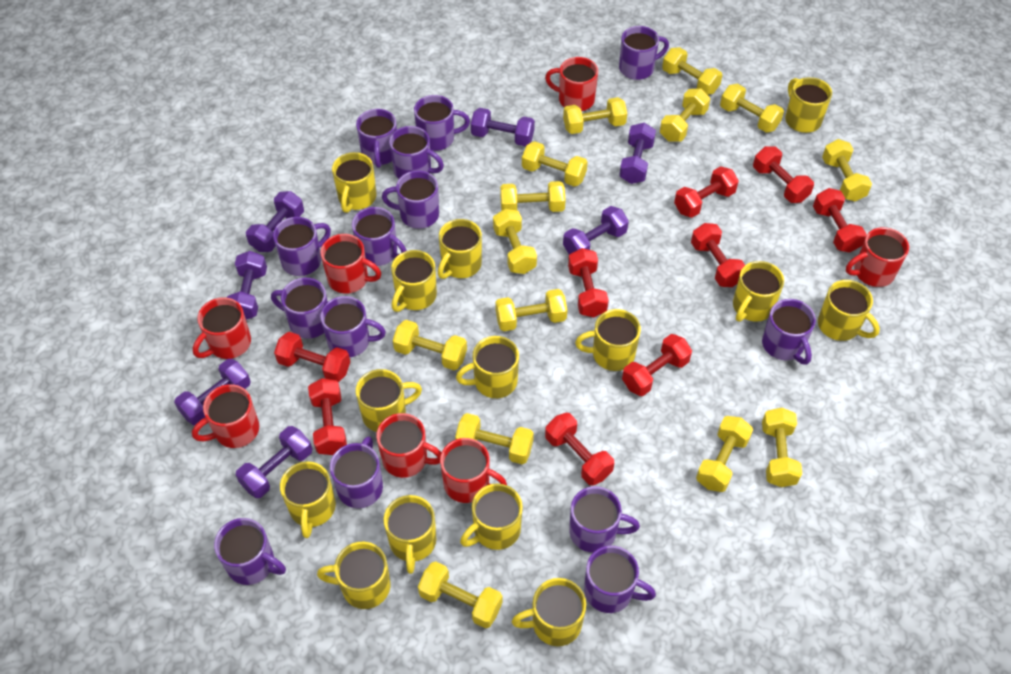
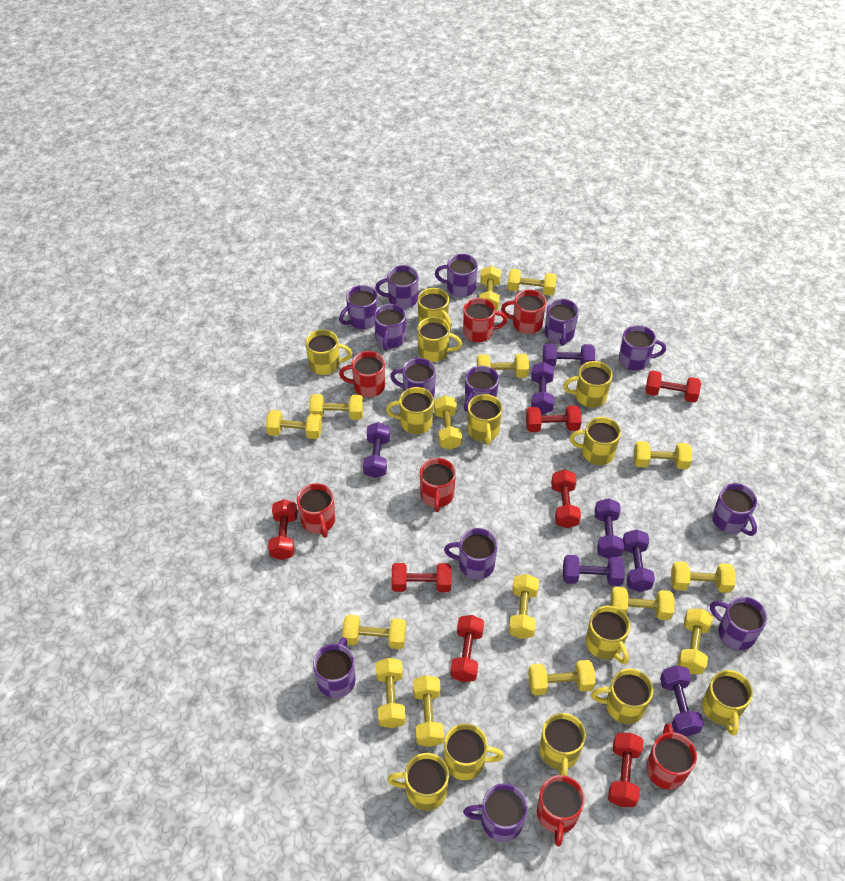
purple mug: [214,518,286,585] [271,278,328,339] [273,217,331,276] [320,296,386,357] [330,436,383,508] [352,207,407,266] [356,109,397,168] [382,171,439,229] [389,126,444,179] [414,95,470,151] [569,486,640,553] [584,546,656,613] [619,26,669,80] [762,299,816,365] = 14 -> [313,637,356,698] [339,285,378,329] [374,304,406,351] [375,265,418,309] [390,358,436,397] [435,254,478,297] [444,528,498,580] [463,783,528,842] [464,366,499,412] [545,299,579,346] [619,325,666,371] [710,597,767,650] [712,483,757,536] = 13
red dumbbell: [274,332,350,382] [308,378,347,455] [545,413,614,486] [568,248,609,317] [622,334,692,396] [674,166,739,218] [691,223,745,287] [753,146,814,203] [813,188,867,253] = 9 -> [268,499,298,560] [392,563,451,592] [450,615,484,682] [526,405,582,432] [551,469,581,528] [608,733,644,807] [646,371,701,403] = 7
yellow dumbbell: [393,320,467,370] [418,561,503,628] [455,413,534,464] [493,209,537,274] [495,289,567,331] [500,181,566,212] [522,141,588,187] [563,97,627,134] [660,89,710,142] [662,47,722,95] [696,416,753,492] [720,84,784,133] [762,408,802,487] [822,139,872,202] = 14 -> [266,410,322,439] [309,394,363,420] [342,615,406,649] [376,658,406,728] [413,675,444,747] [434,395,462,450] [477,354,529,378] [479,266,501,310] [507,269,557,296] [509,574,539,639] [528,660,596,695] [610,587,675,620] [634,441,692,469] [671,561,736,593] [678,609,713,674] = 15
yellow mug: [280,461,336,538] [317,542,390,609] [332,152,376,213] [356,369,422,432] [384,495,436,574] [391,250,437,312] [438,219,482,279] [456,336,519,398] [460,483,523,550] [512,578,586,646] [575,309,641,371] [733,261,784,322] [785,77,832,133] [818,280,880,341] = 14 -> [305,329,352,375] [386,387,434,434] [387,753,449,811] [417,317,462,362] [418,288,452,329] [444,723,504,780] [467,394,502,445] [539,713,586,776] [563,361,613,408] [569,417,621,465] [586,606,630,664] [591,669,653,724] [702,670,753,736] = 13

